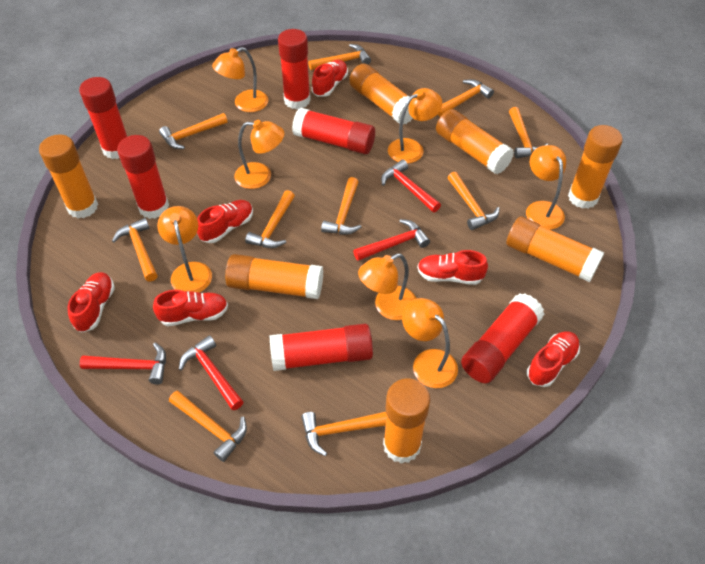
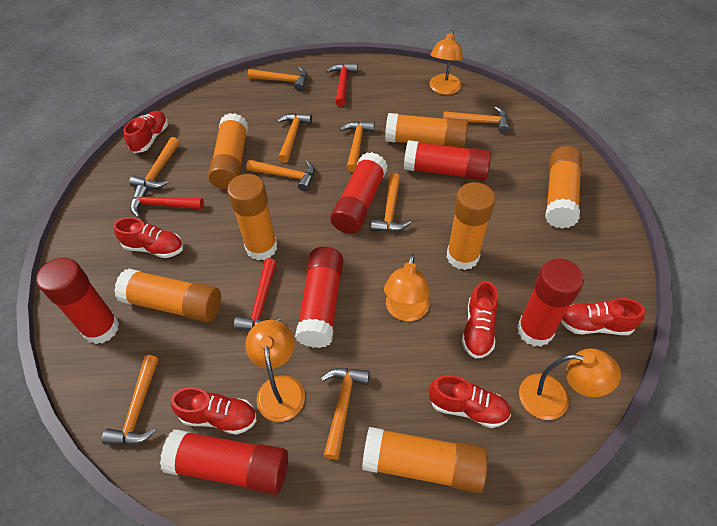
orange hammer: [112,218,158,282] [159,113,228,149] [169,391,247,462] [245,190,295,248] [301,412,387,456] [308,44,371,70] [321,177,361,234] [437,79,494,116] [447,172,500,230] [509,107,548,158] = 10 -> [102,355,158,445] [129,137,180,189] [246,160,315,191] [248,67,307,91] [277,113,312,163] [321,368,370,460] [340,121,375,172] [371,173,411,232] [443,106,509,133] = 9
orange lamp: [157,206,212,293] [212,47,268,112] [234,120,284,189] [358,254,416,320] [388,88,442,164] [402,298,458,388] [526,145,566,230] = 7 -> [245,320,305,422] [384,254,430,321] [429,29,463,95] [519,349,621,420] = 4
red hammer: [80,343,166,384] [179,335,244,410] [353,219,430,261] [381,160,441,212] = 4 -> [130,185,204,218] [234,258,281,330] [326,63,358,106] = 3

